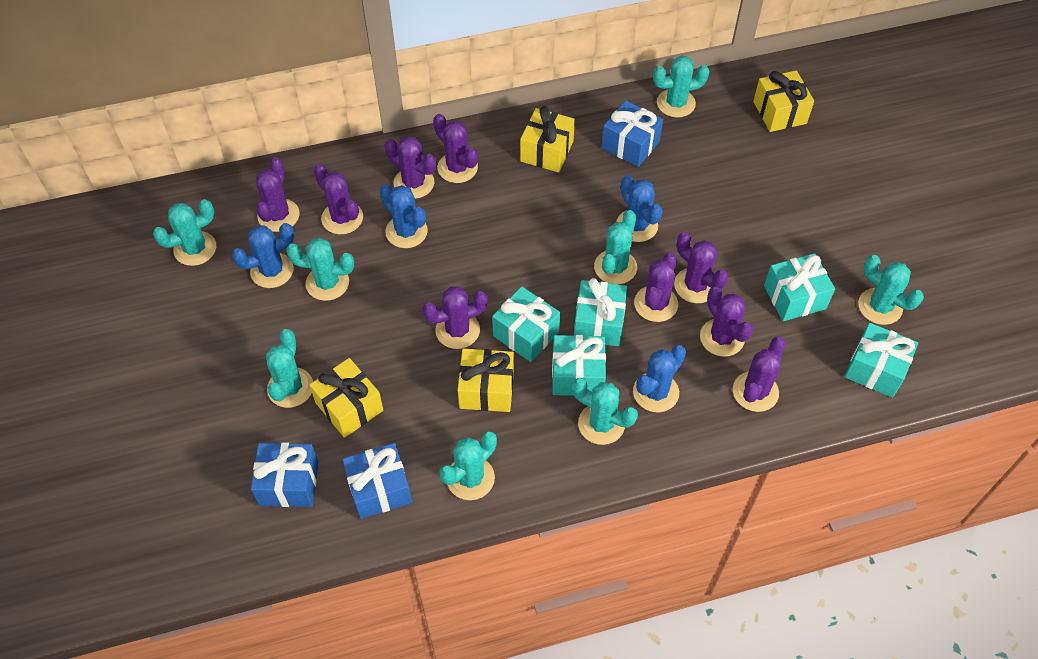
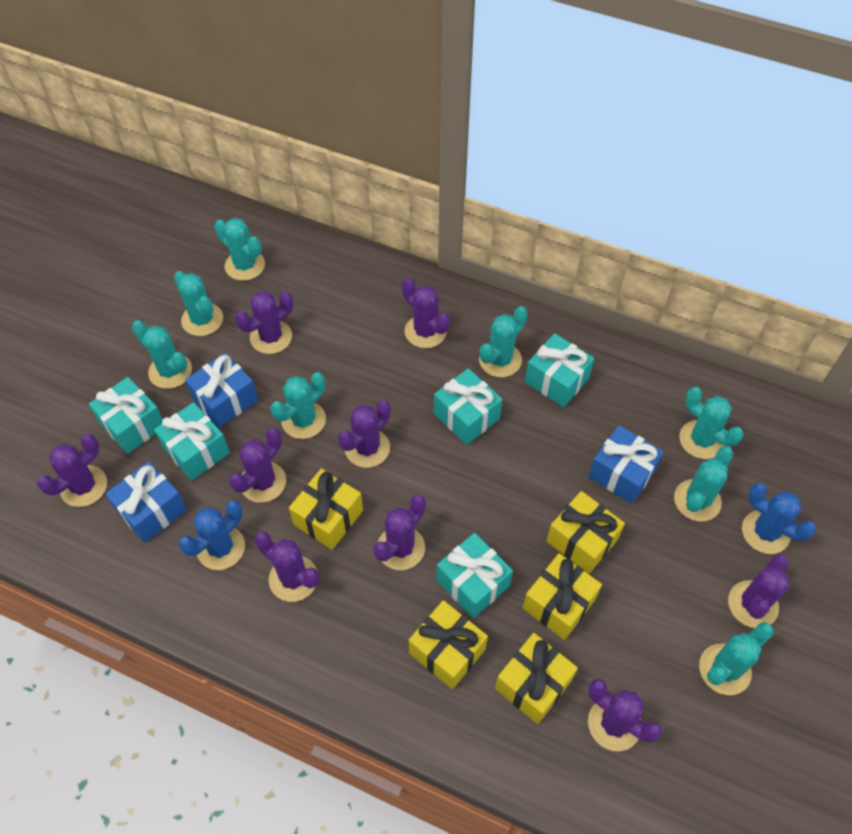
blue cactus: [232,223,294,288] [380,184,428,248] [617,175,663,242] [633,345,686,412] = 4 -> [179,500,245,570] [742,483,816,554] = 2
yellow gift: [310,358,383,438] [458,349,514,412] [520,106,575,172] [753,71,814,132] = 4 -> [289,469,363,550] [409,600,488,689] [495,633,578,724] [523,553,602,640] [547,491,625,574] = 5

